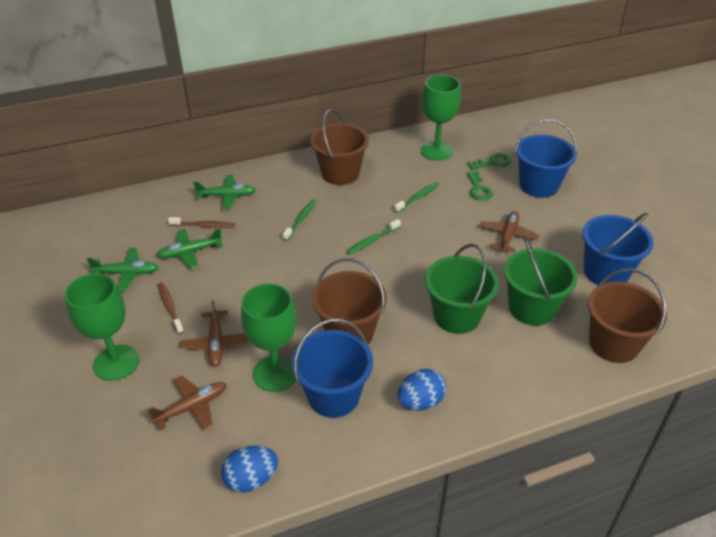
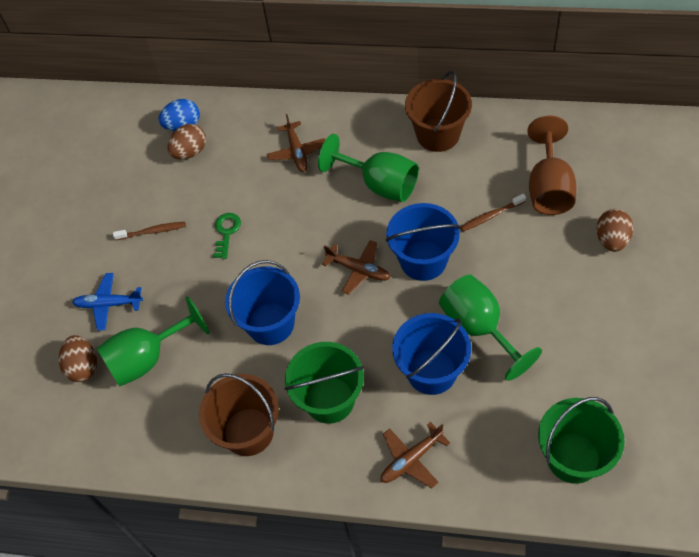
blue egg: [221,446,278,493] [398,369,446,411] = 2 -> [158,99,200,131] = 1
blue plane: none = 0 -> [72,273,143,331] = 1
brown bucket: [311,109,369,185] [312,258,387,345] [588,269,667,363] = 3 -> [199,373,279,456] [405,71,472,152] = 2
brown egg: none = 0 -> [59,335,97,382] [167,124,206,159] [597,209,633,252] = 3
brown goblet: none = 0 -> [527,116,577,215] = 1
green key: [467,153,511,170] [467,171,493,200] = 2 -> [213,213,241,259] = 1
green plane: [87,248,159,291] [157,228,223,269] [193,175,256,210] = 3 -> none = 0
green toothbrush: [283,200,317,241] [346,219,401,255] [394,182,440,213] = 3 -> none = 0

